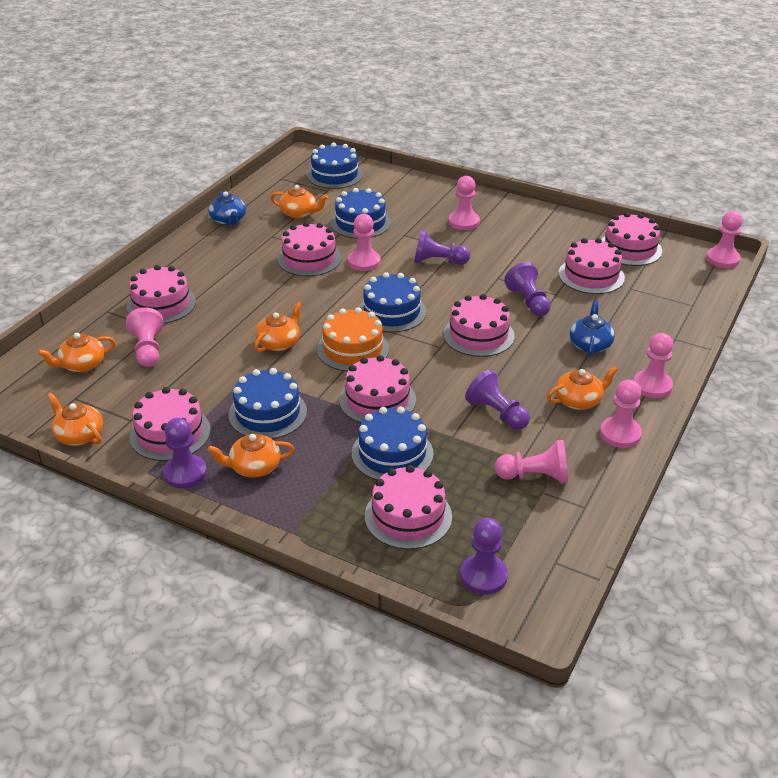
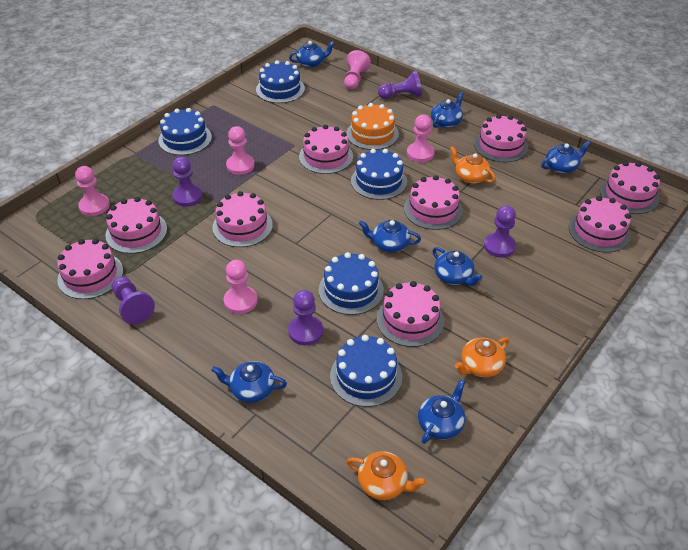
blue teapot: [209,191,246,225] [570,300,615,357] = 2 -> [211,361,287,403] [289,41,335,68] [359,220,421,253] [418,380,465,444] [431,92,464,128] [433,247,483,286] [541,141,591,173] = 7
orange teapot: [38,333,116,372] [47,393,103,446] [208,433,294,478] [254,302,302,352] [271,185,328,218] [547,366,618,410] = 6 -> [346,451,426,500] [449,146,496,184] [455,337,510,377] = 3
pink cake: [127,265,196,324] [129,387,211,461] [277,222,342,276] [339,355,416,423] [365,465,452,549] [443,294,514,357] [558,238,625,294] [601,212,662,266] = 8 -> [57,239,123,299] [105,197,167,254] [212,191,273,247] [299,125,353,174] [377,281,444,347] [404,175,463,230] [474,114,528,162] [569,196,631,253] [600,161,660,214] = 9
pink pawn: [126,307,164,367] [348,214,381,271] [449,176,480,230] [495,440,568,484] [600,380,642,448] [634,333,673,398] [706,211,742,268] = 7 -> [75,166,110,216] [224,260,258,314] [226,126,255,175] [344,50,371,89] [407,115,434,162] = 5

